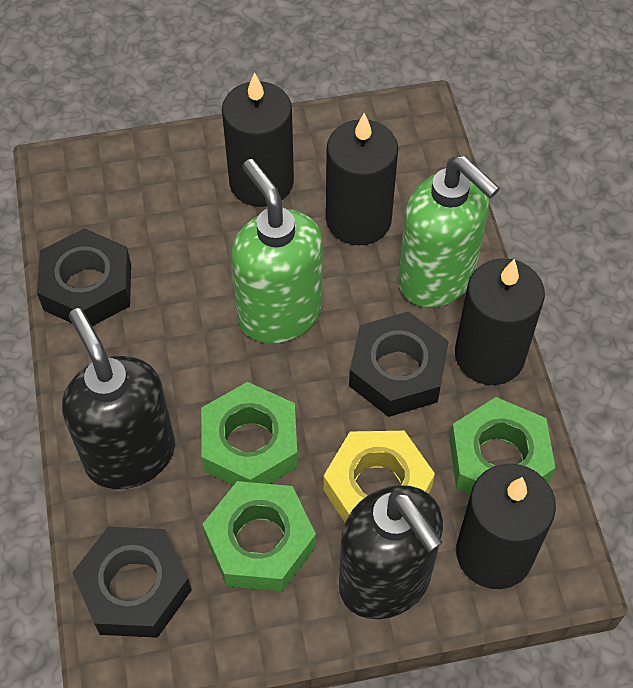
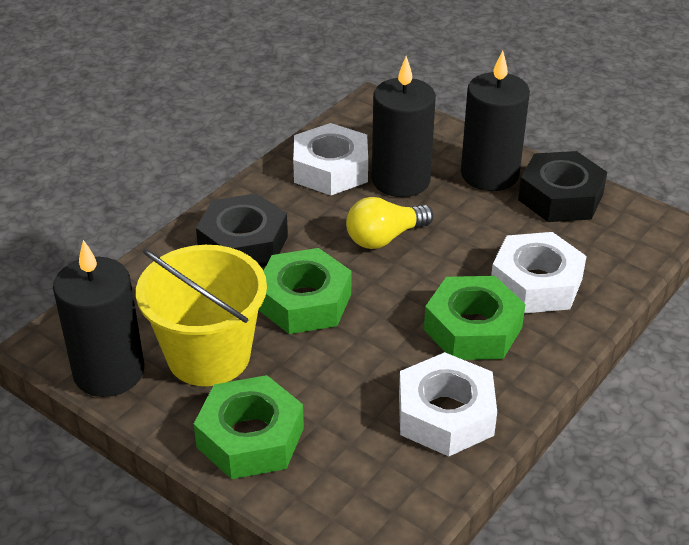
black candle: [222,72,294,207] [326,113,398,245] [455,258,545,385] [456,464,556,589] = 4 -> [53,240,144,397] [372,56,436,197] [461,51,530,191] = 3
black nut: [37,228,131,326] [72,527,192,638] [349,311,449,417] = 3 -> [196,193,288,267] [518,151,607,222] = 2
black soap dispenser: [62,308,175,489] [339,485,443,619] = 2 -> none = 0
green soap dispenser: [231,159,323,344] [398,156,500,308] = 2 -> none = 0
white nut: none = 0 -> [293,123,368,195] [399,352,497,456] [491,232,587,313] = 3
yellow bucket: none = 0 -> [136,245,267,386] = 1
yellow light bulb: none = 0 -> [346,197,433,249] = 1
yellow nut: [323,431,435,522] = 1 -> none = 0

